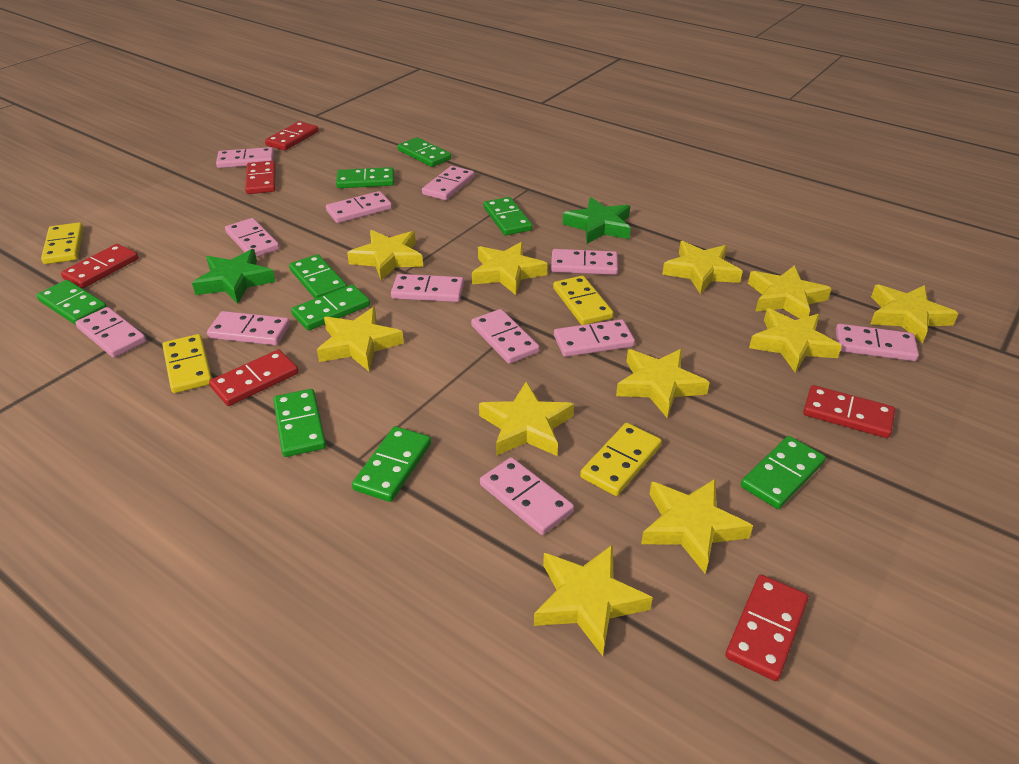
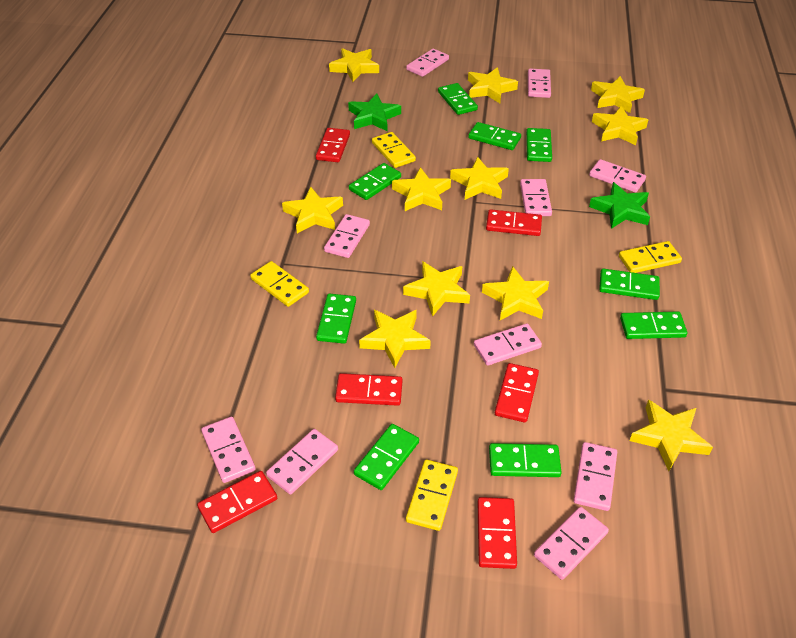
pink domino: [75,307,146,358] [207,311,290,345] [216,147,274,168] [225,218,280,257] [326,191,392,223] [391,274,464,302] [422,166,475,200] [471,309,540,364] [480,457,574,535] [551,249,618,275] [554,319,635,357] [835,324,919,361] = 12 -> [201,417,256,483] [266,429,338,495] [324,214,370,258] [406,49,449,77] [474,323,542,366] [520,179,552,216] [528,69,551,98] [534,507,609,580] [573,442,617,511] [589,159,646,193] = 10

